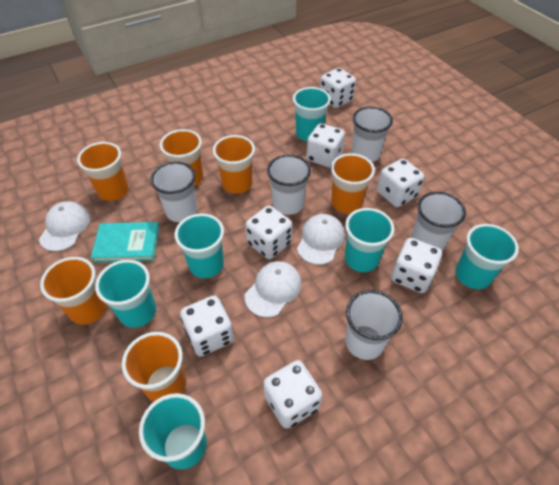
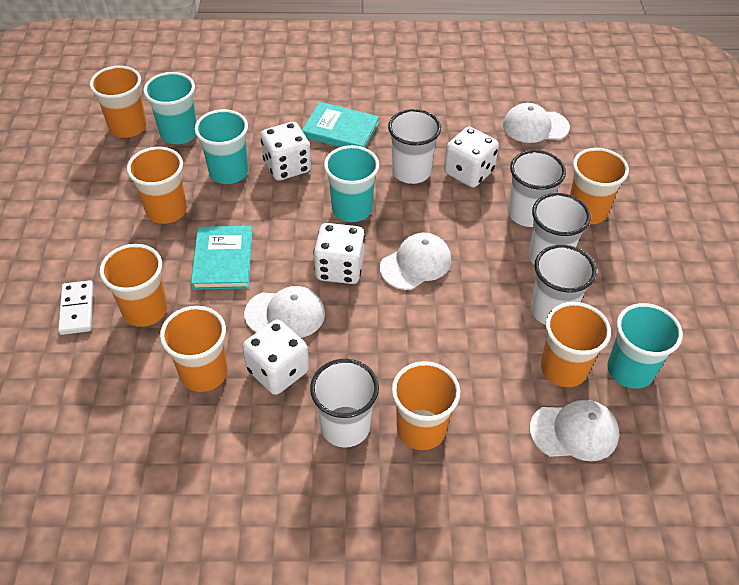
orange cup: [40,257,107,325] [77,142,129,201] [122,332,187,402] [160,129,203,186] [213,135,255,194] [331,153,375,213] = 6 -> [90,66,147,138] [100,244,167,327] [127,147,187,224] [160,306,227,392] [392,361,460,450] [541,302,611,387] [570,148,629,224] = 7
turquoise book: [91,222,159,262] = 1 -> [191,226,253,290] [302,102,379,148] = 2
turquoise cup: [95,260,156,328] [139,393,207,469] [175,213,224,278] [293,87,331,141] [345,208,394,272] [455,224,519,289] = 6 -> [144,72,197,144] [194,109,248,184] [324,145,379,222] [607,303,683,389] = 4
white cap: [39,202,90,251] [245,261,302,317] [297,214,345,265] = 3 -> [244,286,325,338] [380,233,451,290] [503,103,570,143] [530,400,619,461] = 4
white dice: [180,295,234,357] [245,206,292,259] [263,360,322,429] [306,123,345,168] [320,68,356,108] [377,159,424,207] [391,238,442,293] = 7 -> [242,320,309,395] [260,122,311,181] [313,223,365,284] [444,127,499,188] = 4
white domino: none = 0 -> [58,280,93,335] = 1

